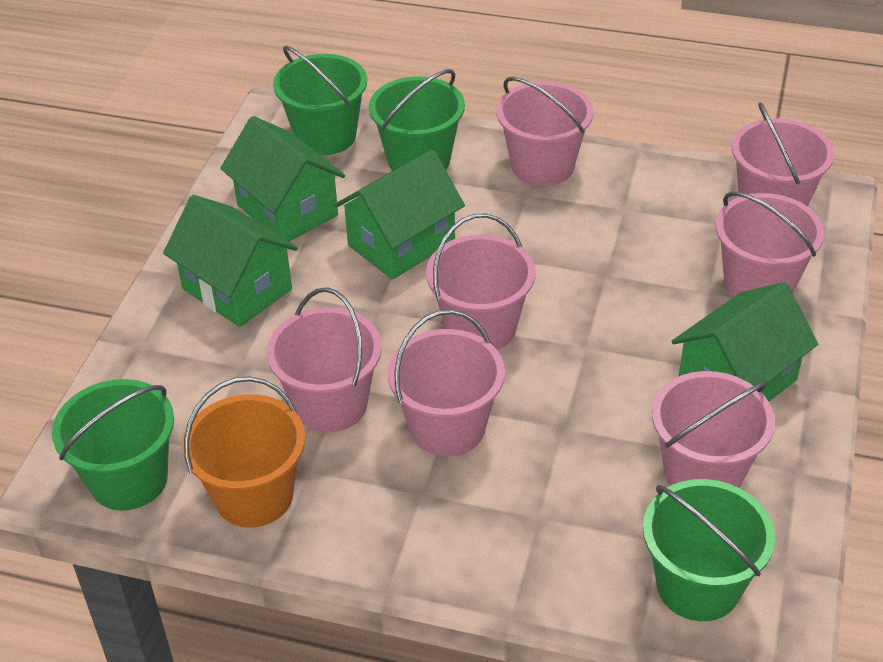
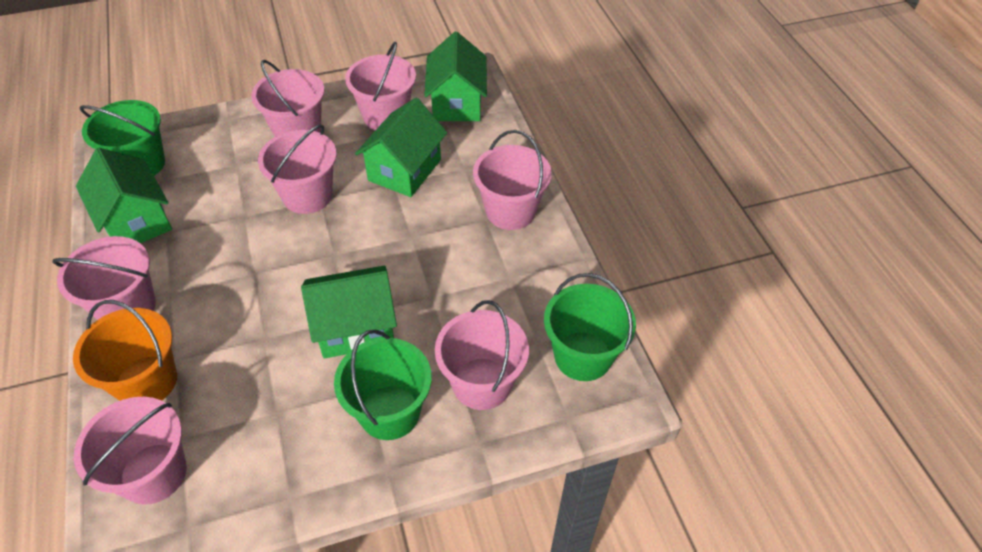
green bucket: [52,379,174,511] [273,46,367,155] [369,69,465,171] [643,479,775,621] = 4 -> [80,100,165,176] [334,329,432,440] [544,273,636,381] = 3

